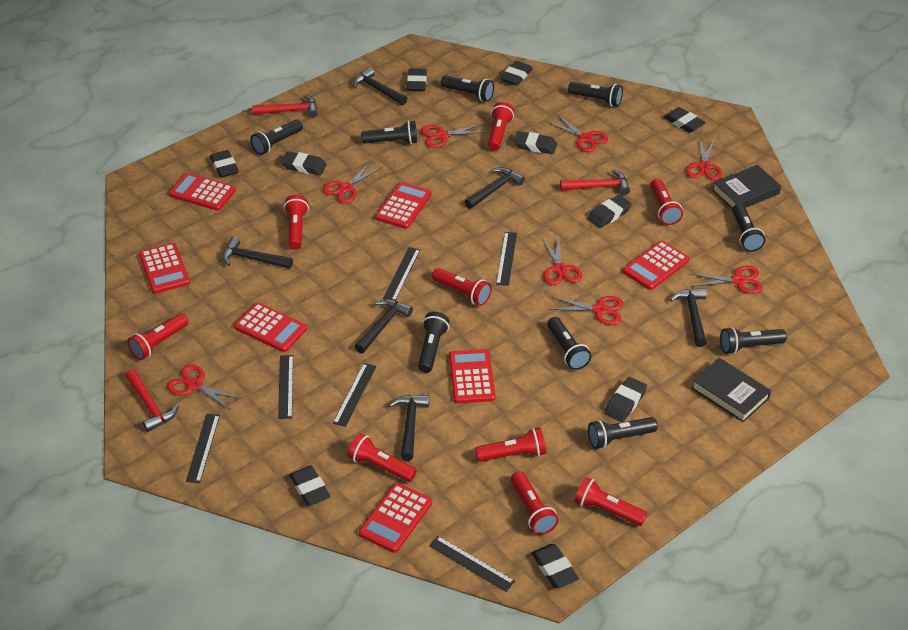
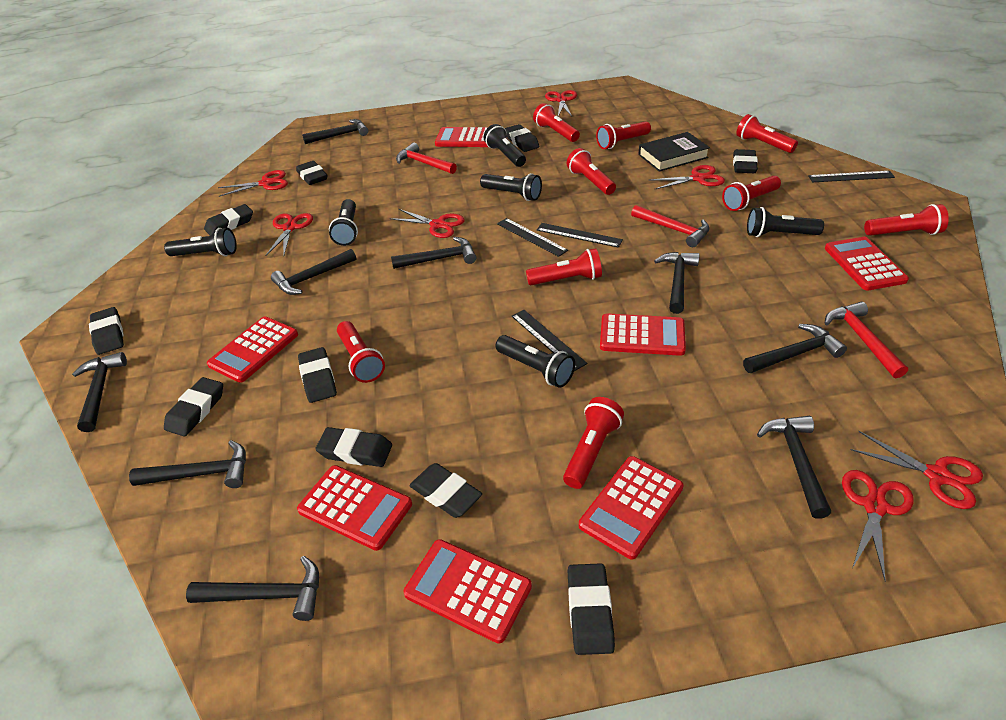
black book: [692,358,771,422] [712,165,781,209] = 2 -> [638,132,710,172] = 1
black flashlight: [251,120,303,155] [361,121,417,144] [418,312,449,373] [441,75,494,101] [547,317,591,370] [568,82,623,107] [588,417,658,449] [720,327,787,354] [732,203,765,252] = 9 -> [164,228,237,256] [329,199,358,246] [480,173,542,201] [484,124,526,167] [495,335,575,388] [747,207,824,237] = 6
black hammer: [222,237,293,269] [353,67,408,105] [355,299,413,354] [389,395,430,461] [465,167,525,209] [670,288,707,347] = 6 -> [72,352,127,432] [129,440,246,488] [186,556,319,621] [271,249,357,295] [302,119,368,144] [391,237,476,269] [654,252,700,314] [743,324,847,373] [757,416,831,519] = 9
black ruler: [186,414,220,483] [278,355,293,419] [333,363,376,427] [383,247,420,300] [429,536,515,592] [496,232,517,286] = 6 -> [497,218,568,257] [511,310,588,371] [537,223,623,248] [808,171,895,182] = 4
red scissors: [167,364,242,410] [322,162,382,203] [421,124,487,148] [543,236,582,285] [548,115,608,152] [549,296,623,325] [686,138,722,180] [690,266,763,294] = 8 -> [218,170,288,197] [265,213,313,256] [389,209,465,238] [545,90,577,116] [650,165,725,190] [842,470,914,580] [850,431,983,509] = 7

